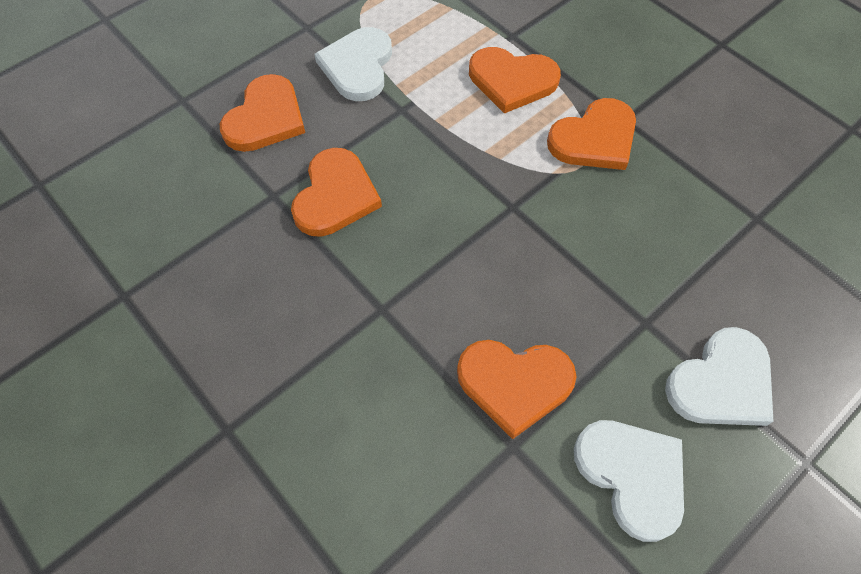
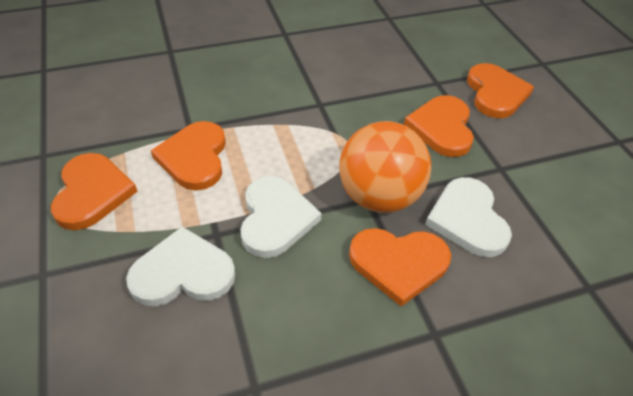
orange ball: none = 0 -> [339,121,432,213] = 1

